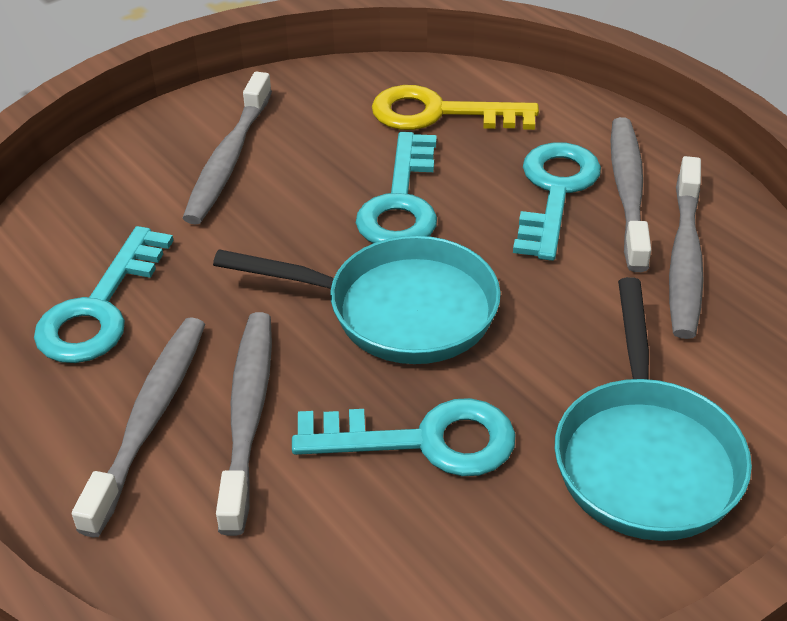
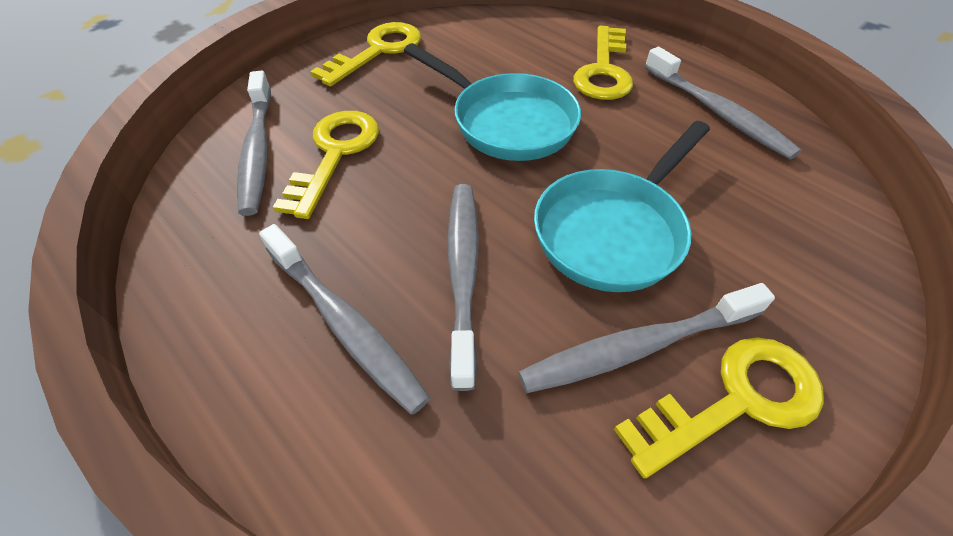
turquoise key: [34,226,174,363] [292,398,515,476] [356,132,437,243] [513,142,601,261] = 4 -> none = 0
yellow key: [372,85,539,130] = 1 -> [273,111,379,219] [310,22,421,87] [573,26,633,100] [614,337,824,478] = 4

